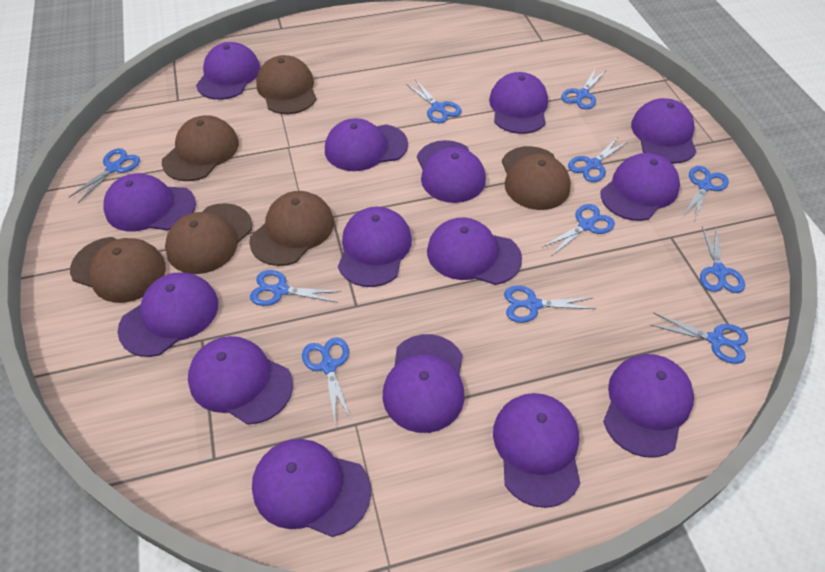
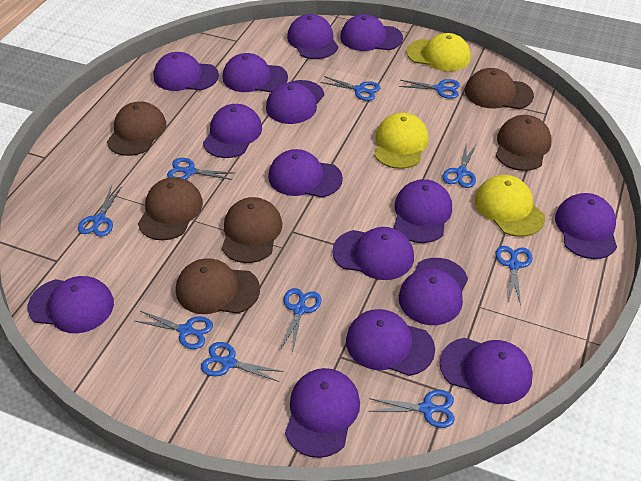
blue scissors: [69,148,140,203] [250,270,341,306] [302,337,351,425] [406,79,462,123] [504,285,596,323] [542,204,615,255] [561,68,606,109] [568,136,629,182] [651,313,748,364] [682,166,729,221] [700,226,745,293] = 11 -> [78,185,122,237] [135,311,213,349] [167,158,233,180] [201,342,284,382] [280,288,321,353] [320,76,380,101] [369,390,455,428] [399,79,460,99] [442,145,476,188] [495,246,533,305] = 10
yellow cap: none = 0 -> [375,113,429,169] [406,33,471,71] [475,175,545,237] = 3

